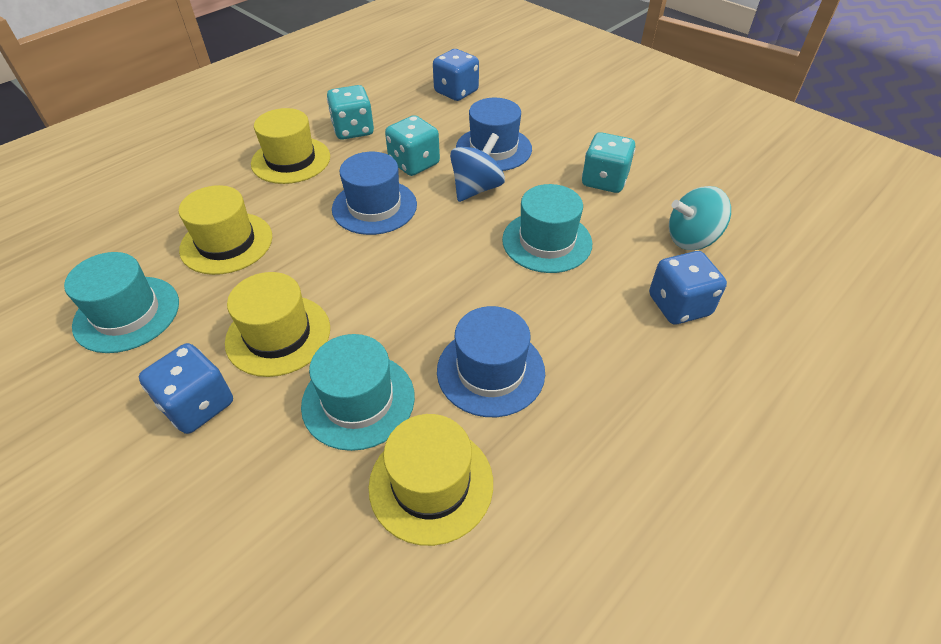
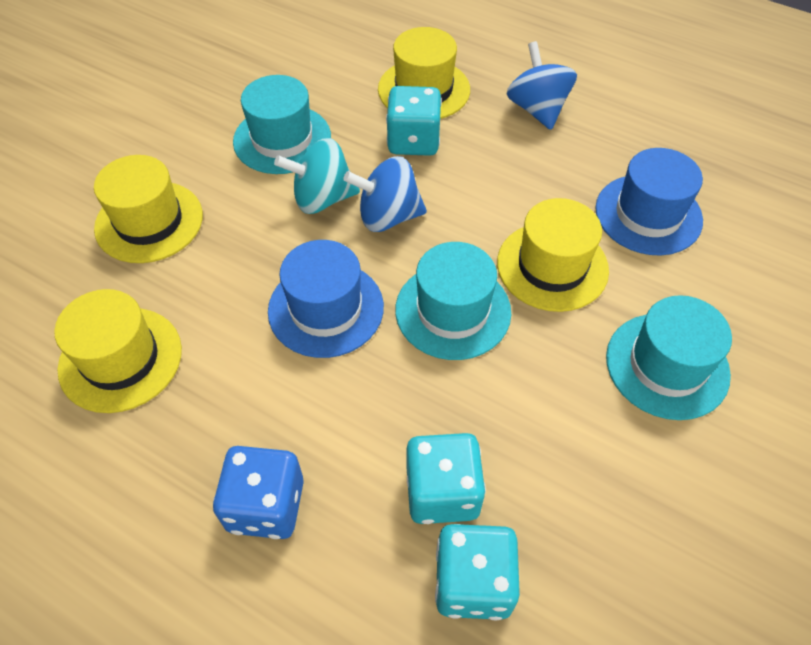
blue dice: [139,343,233,434] [433,49,479,101] [649,251,727,324] = 3 -> [213,446,304,539] = 1
blue hat: [332,152,417,235] [437,306,545,417] [456,98,532,171] = 3 -> [268,240,384,358] [595,148,703,256] = 2
blue spinning top: [450,133,505,202] = 1 -> [343,156,427,232] [507,41,577,130] = 2

